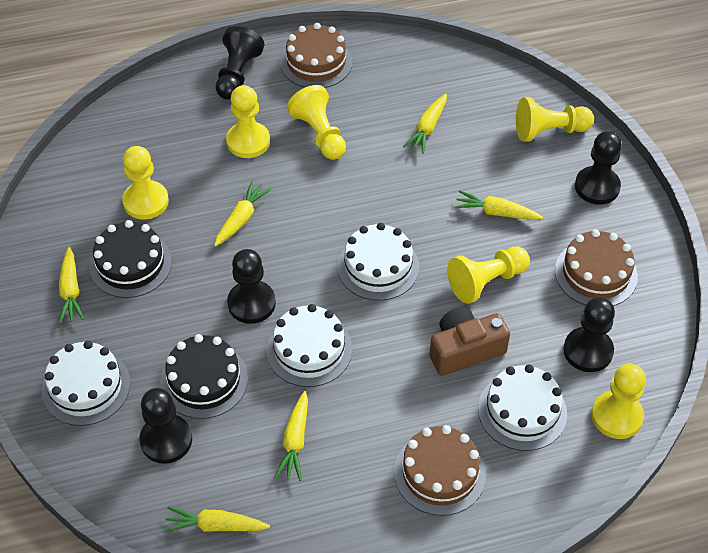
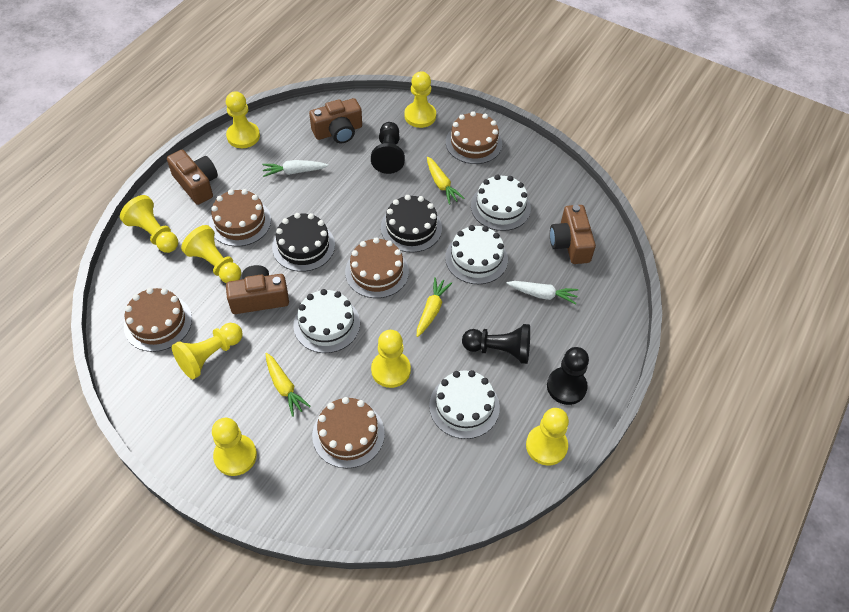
black pawn: [140,388,192,464] [216,26,265,100] [227,249,276,324] [563,297,615,372] [575,131,622,205] = 5 -> [371,122,405,174] [462,324,530,364] [547,347,589,405] = 3
brown cake: [280,23,353,88] [394,425,486,516] [555,229,638,306] = 3 -> [124,288,192,352] [209,189,271,246] [312,397,385,469] [345,237,409,298] [446,111,502,164] = 5
brown camera: [430,307,510,376] = 1 -> [167,150,218,205] [226,265,289,314] [309,98,362,143] [550,205,596,264] = 4
white carrot: none = 0 -> [262,160,328,177] [506,281,578,305] = 2
yellow carrot: [59,247,84,324] [164,506,270,532] [214,181,272,246] [275,391,308,481] [403,94,447,154] [454,190,543,220] = 6 -> [266,353,311,417] [417,277,452,337] [427,157,465,205] = 3
yellow pawn: [122,146,169,219] [226,85,270,158] [287,85,346,160] [447,247,530,304] [516,97,594,142] [591,363,646,439] = 6 -> [120,195,178,253] [172,323,243,379] [181,225,241,283] [212,418,257,476] [226,91,260,148] [371,330,411,388] [404,71,436,128] [526,408,569,466] = 8

